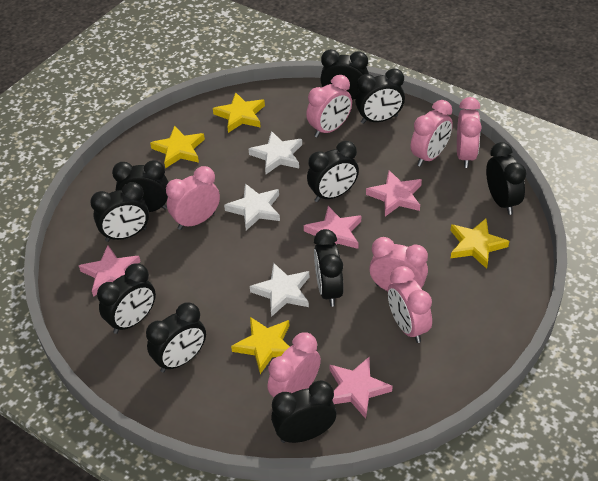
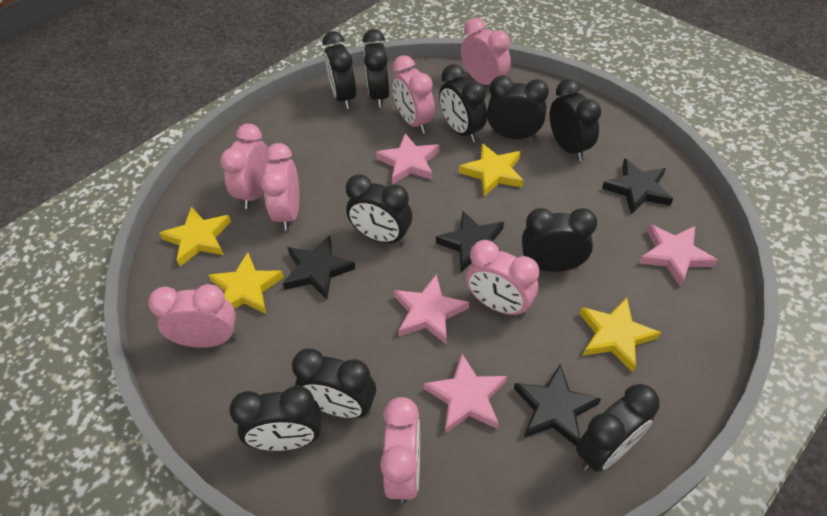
black star: none = 0 -> [283,235,356,299] [436,211,504,272] [514,364,601,447] [602,158,673,214] = 4
white star: [224,183,280,231] [249,131,302,174] [250,262,309,317] = 3 -> none = 0

